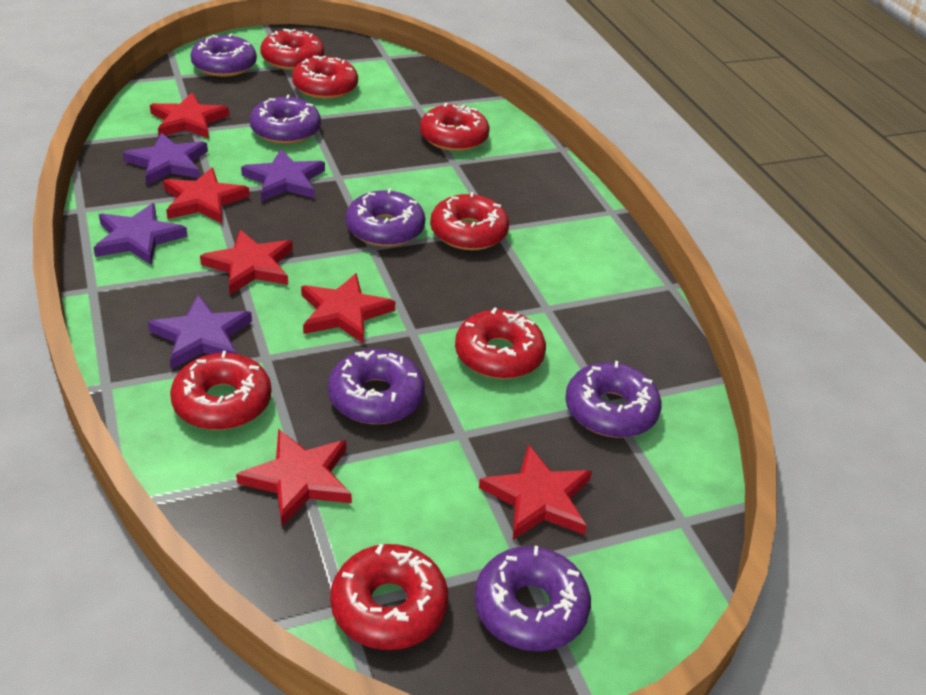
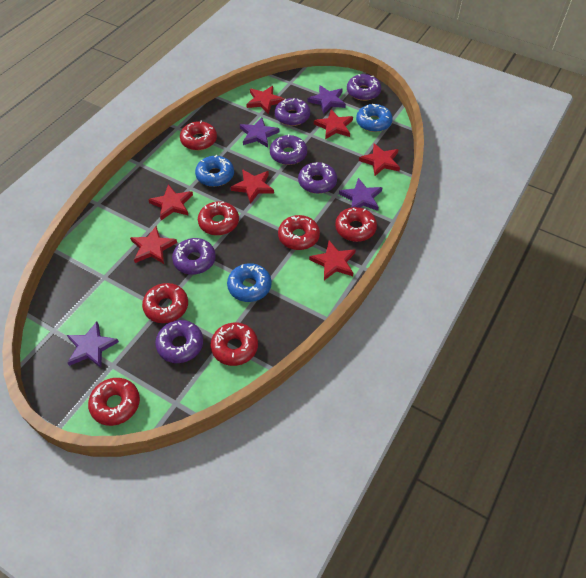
blue donut: none = 0 -> [195,155,234,187] [227,263,272,302] [356,104,393,132] = 3
red star: [150,93,229,138] [163,168,250,223] [200,230,293,294] [236,429,352,526] [301,273,395,344] [479,444,592,540] = 6 -> [130,226,177,264] [148,184,193,220] [231,169,274,204] [246,86,284,114] [309,241,356,280] [314,109,353,139] [359,143,400,176] = 7

